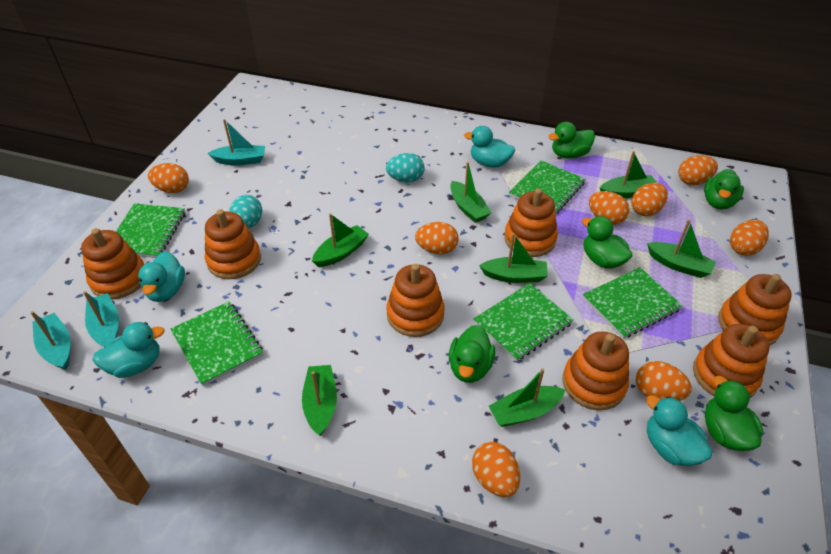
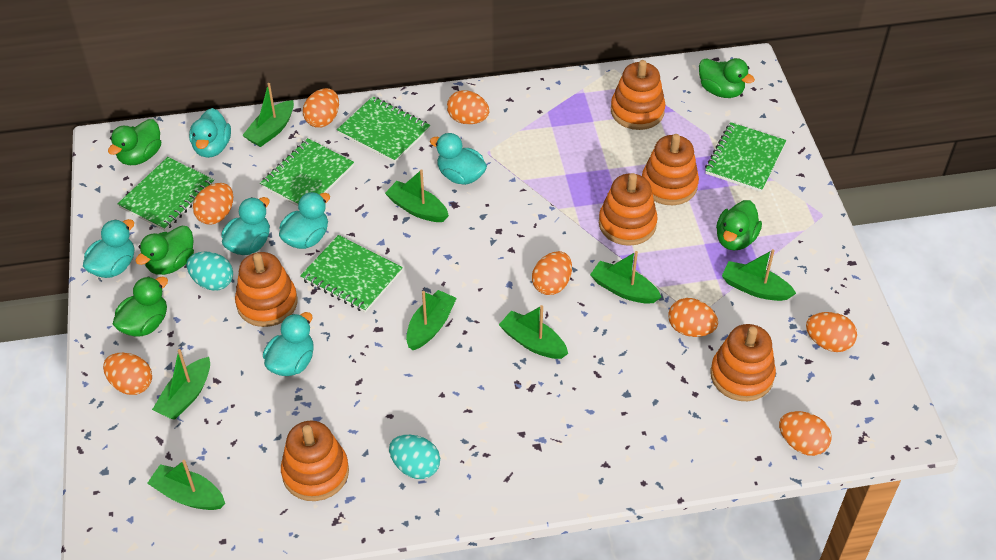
green boat: [302,365,337,436] [312,213,369,267] [450,162,491,223] [479,233,548,283] [489,368,565,427] [600,151,657,198] [647,220,716,278] = 7 -> [147,460,225,510] [152,349,210,420] [242,83,294,147] [385,169,449,222] [406,290,457,350] [499,305,568,359] [590,251,661,304] [722,249,796,301] = 8
orange stacking toy: [81,228,144,300] [205,209,261,279] [386,264,445,337] [504,188,558,257] [562,332,629,410] [693,324,769,398] [718,274,792,346] = 7 -> [235,252,297,327] [281,421,349,501] [599,173,658,246] [611,60,666,130] [642,134,699,205] [710,324,776,401] = 6
turquoise boat: [30,311,71,370] [83,291,119,347] [208,119,265,165] = 3 -> none = 0
turquoise duck: [92,322,165,378] [138,251,185,302] [464,126,515,167] [646,395,713,466] = 4 -> [83,219,134,278] [189,108,231,158] [221,197,270,255] [263,312,314,376] [279,192,330,249] [430,133,487,185] = 6

